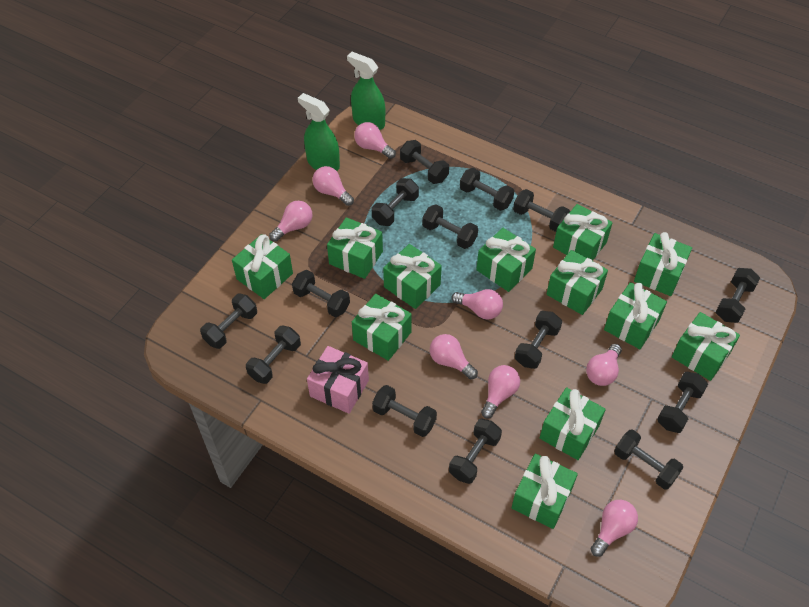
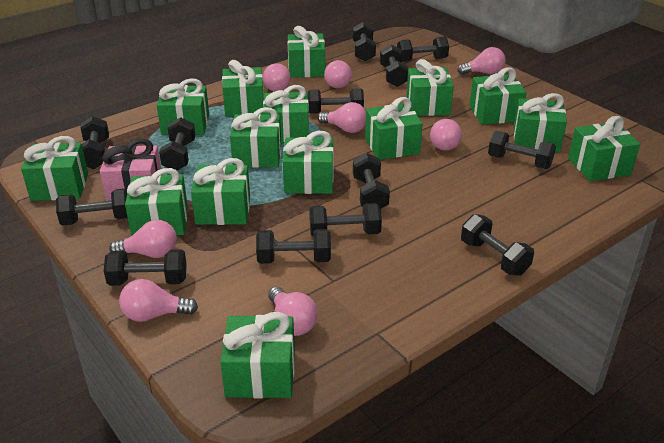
black dumbbell: [200,294,257,349] [246,326,301,384] [292,270,350,317] [372,178,419,226] [372,385,437,437] [400,140,449,184] [422,205,478,249] [449,419,502,484] [460,168,514,211] [513,189,570,232] [515,311,562,369] [614,429,683,490] [657,372,708,433] [716,268,760,323] = 14 -> [56,189,128,226] [80,116,109,169] [104,249,187,286] [159,117,195,170] [256,229,331,264] [308,88,364,114] [309,203,382,236] [353,22,376,61] [353,153,390,208] [380,44,409,87] [397,36,449,62] [461,214,534,276] [488,130,556,169] = 13
green gift: [232,234,293,299] [327,217,383,279] [352,294,412,361] [383,244,442,309] [476,228,536,292] [511,454,578,529] [540,387,606,460] [547,250,608,315] [553,204,613,261] [604,282,667,349] [634,232,692,296] [672,312,740,381] = 12 -> [21,136,88,201] [125,168,188,236] [157,78,209,135] [191,158,250,225] [220,312,295,398] [222,60,264,117] [230,107,281,168] [263,85,309,143] [283,131,334,194] [287,26,325,78] [365,97,423,160] [406,59,454,116] [469,67,527,125] [514,93,567,152] [568,116,640,181] = 15
green spray bottle: [298,93,340,171] [347,52,385,130] = 2 -> none = 0

